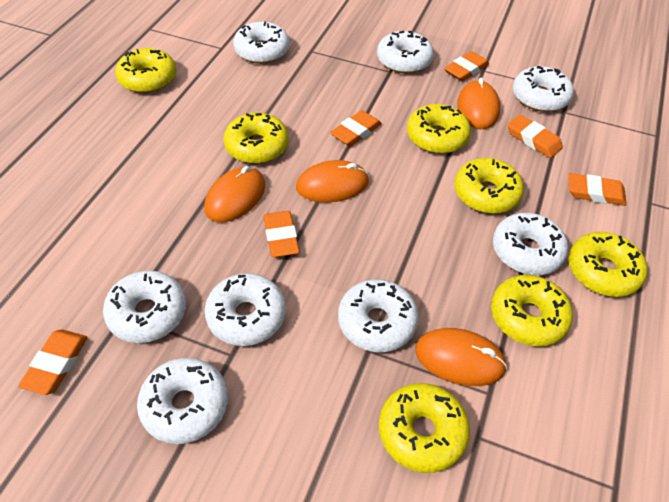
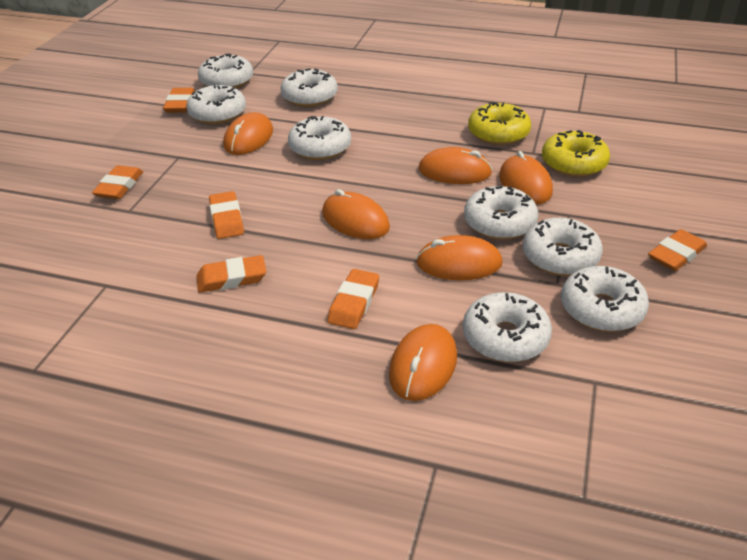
orange mouse: [204,166,265,222] [296,160,369,202] [415,328,507,386] [457,78,500,129] = 4 -> [223,112,273,155] [322,189,390,239] [389,324,457,401] [416,235,503,280] [419,147,492,184] [499,151,553,205] = 6
yellow donut: [115,48,176,93] [223,113,289,164] [379,383,470,473] [407,104,471,154] [454,158,524,214] [491,275,573,346] [569,232,647,297] = 7 -> [468,102,531,145] [542,130,610,177] = 2

